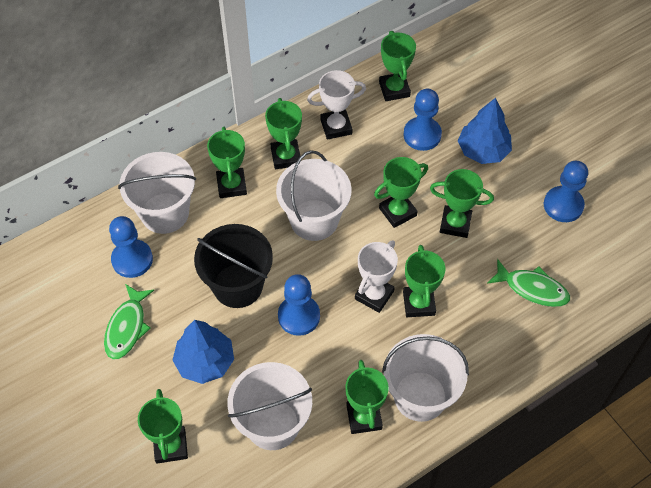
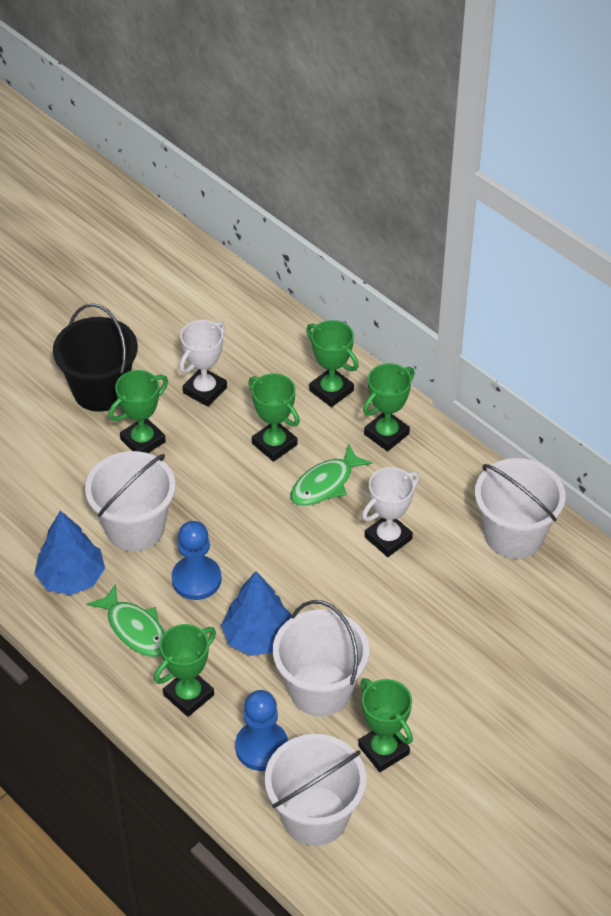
blue pawn: [109,216,153,278] [278,274,320,336] [403,89,442,151] [544,161,588,222] = 4 -> [171,521,222,600] [235,690,288,771] = 2
green trophy: [138,389,188,464] [207,127,247,198] [265,98,302,169] [345,360,389,434] [374,157,428,228] [379,31,416,101] [403,245,445,317] [430,169,494,238] = 8 -> [108,370,168,453] [154,624,216,717] [248,373,300,462] [306,320,359,407] [358,678,413,772] [363,363,415,451] = 6

